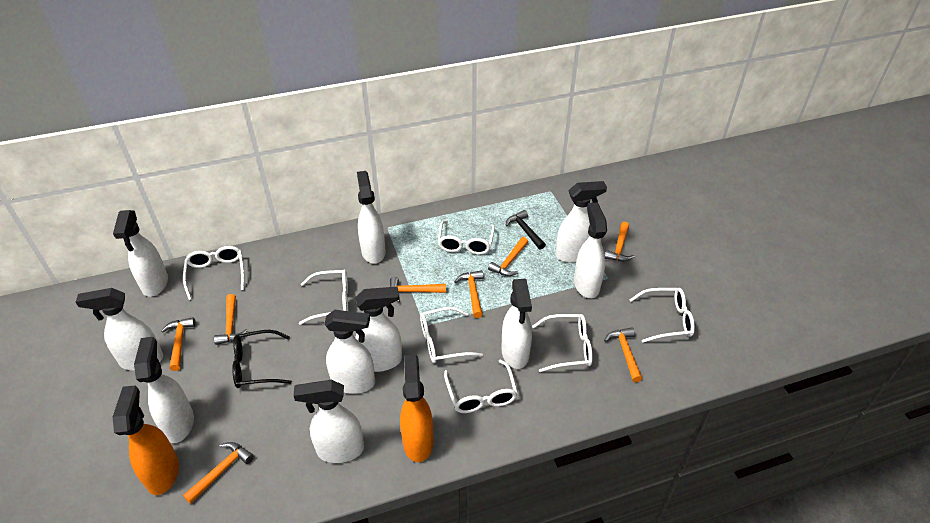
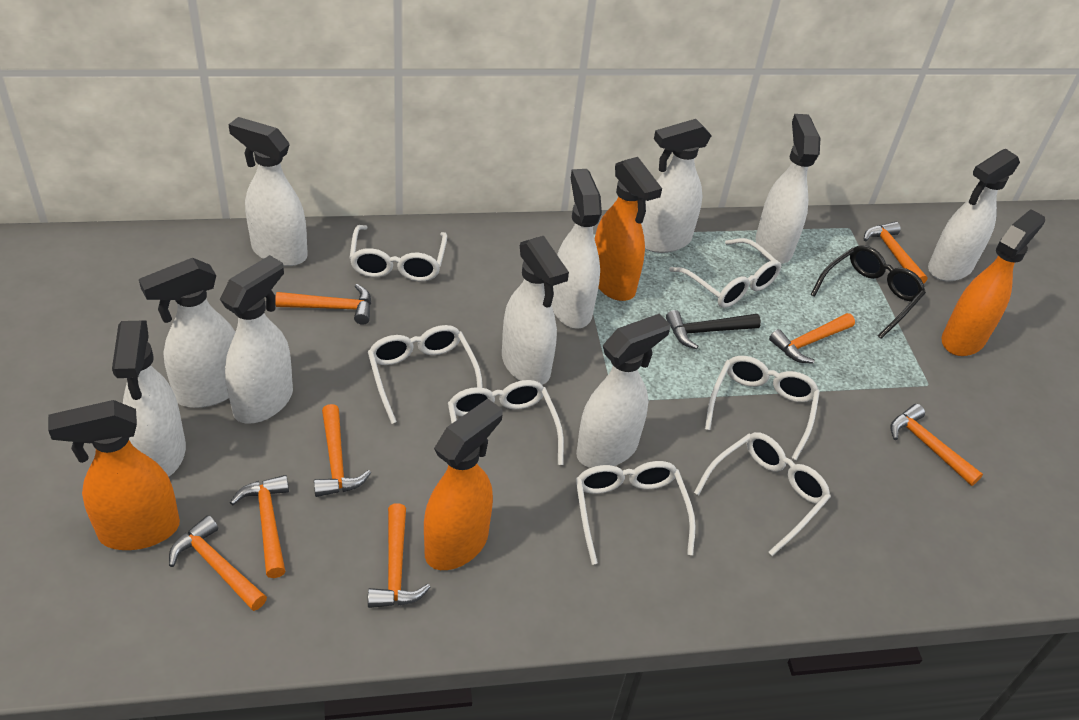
orange spray bottle: [113,385,179,495] [400,354,433,462] = 2 -> [48,400,180,550] [424,399,502,570] [595,157,662,301] [942,209,1045,356] = 4

